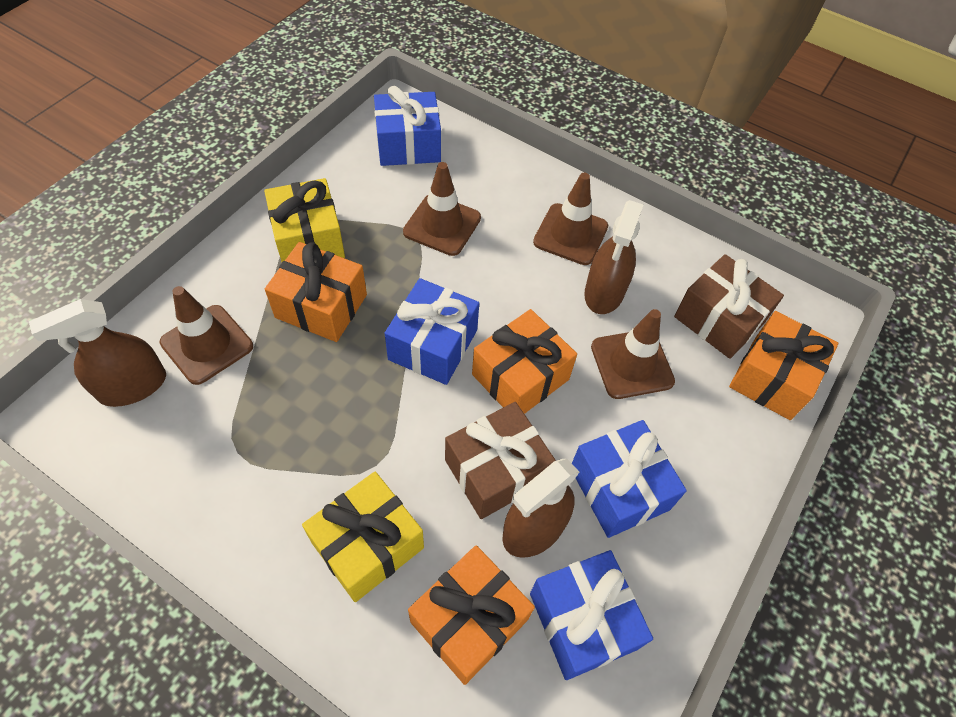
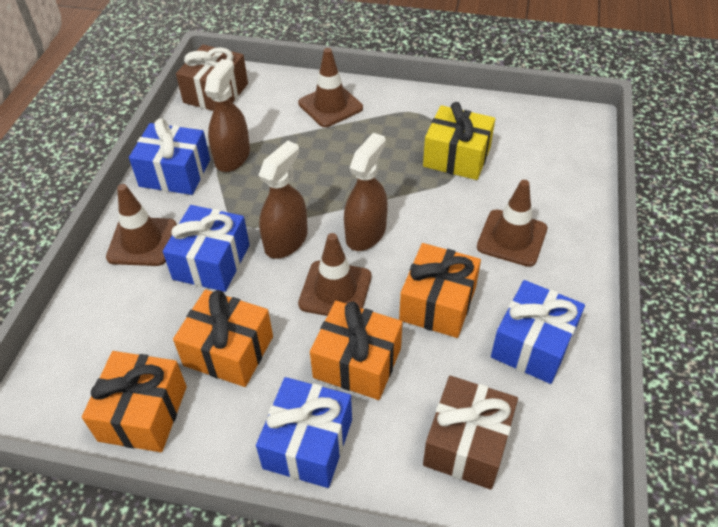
yellow gift: [264,178,345,262] [302,472,424,602] = 2 -> [423,102,495,180] = 1

